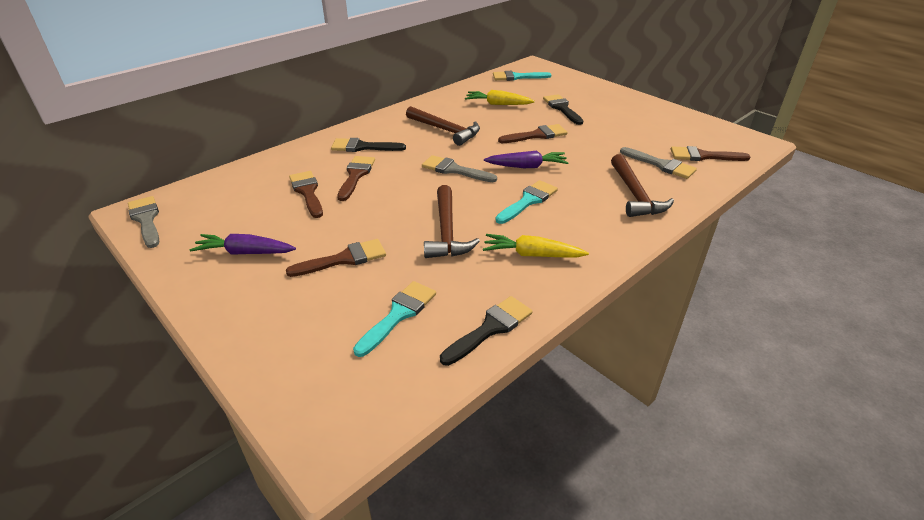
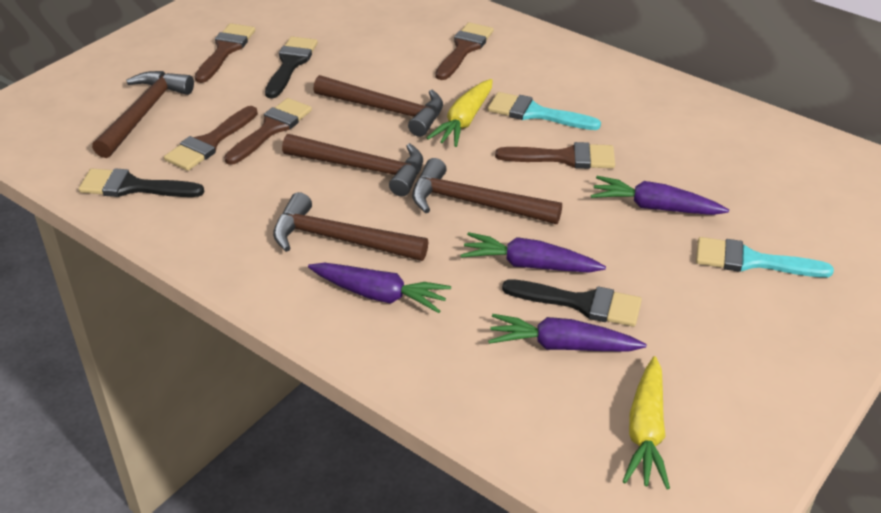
brown hammer: [406,106,480,146] [424,185,480,258] [611,154,674,217] = 3 -> [92,71,194,158] [273,192,428,261] [282,134,423,197] [313,75,443,137] [412,158,562,224] = 5
grey brush: [128,196,159,248] [422,155,497,182] [620,147,697,179] = 3 -> none = 0
purple carrot: [190,234,296,255] [484,151,569,168] = 2 -> [308,263,451,313] [460,232,606,273] [488,314,647,352] [591,176,729,215] = 4
turquoise brush: [353,281,436,357] [493,71,551,81] [496,180,558,224] = 3 -> [488,92,601,130] [696,237,834,278] = 2

